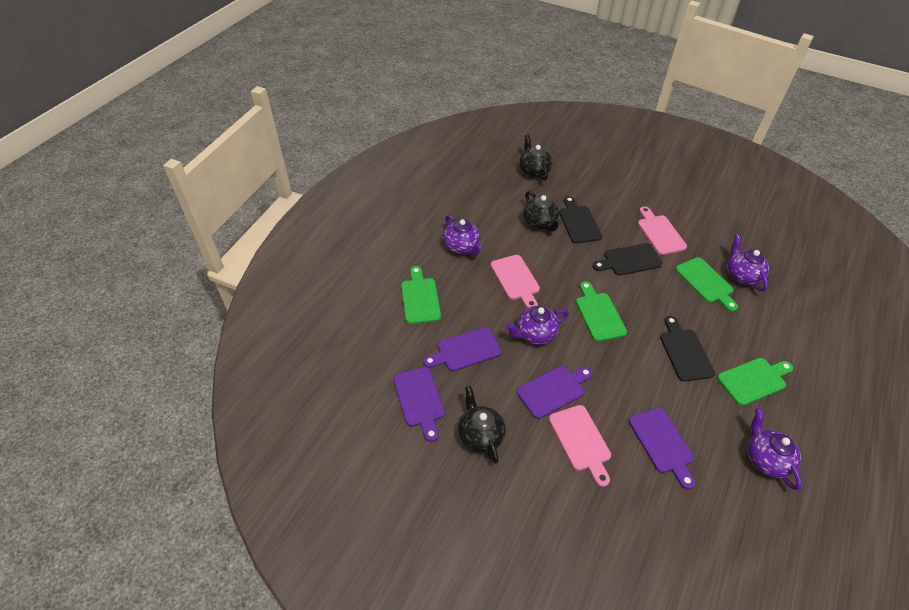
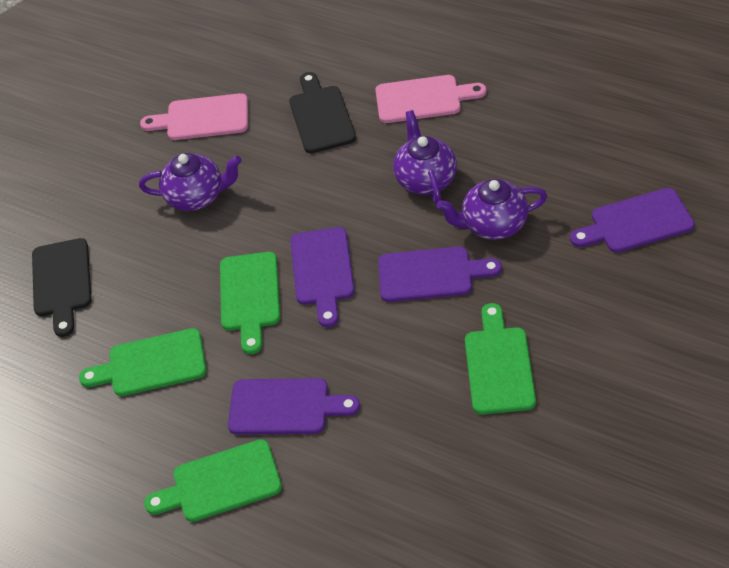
black cutting board: [559,196,602,243] [593,243,662,276] [660,316,715,381] = 3 -> [32,238,92,337] [289,72,356,153] = 2
black teapot: [458,386,506,464] [519,134,553,180] [523,191,562,232] = 3 -> none = 0
pink cutting board: [491,255,540,308] [549,405,611,487] [638,206,687,255] = 3 -> [140,93,248,140] [376,75,486,123] = 2
purple teapot: [443,215,482,256] [506,306,569,345] [727,234,769,292] [748,408,802,490] = 4 -> [139,153,242,211] [393,110,457,204] [437,179,547,240] = 3

